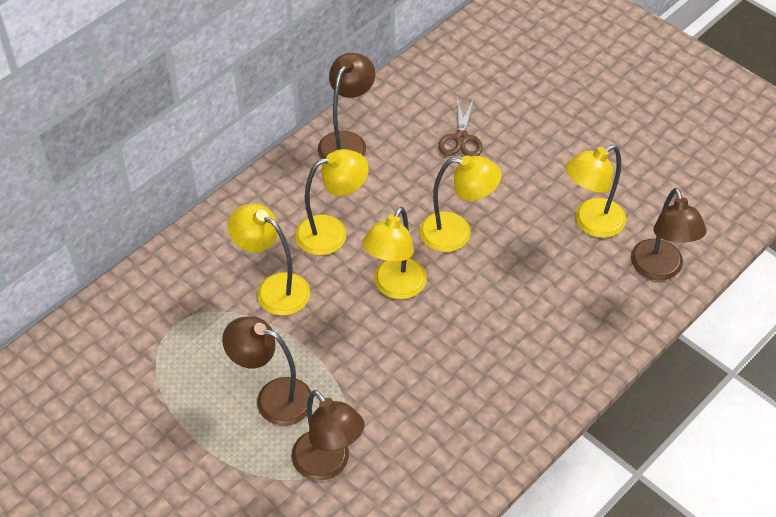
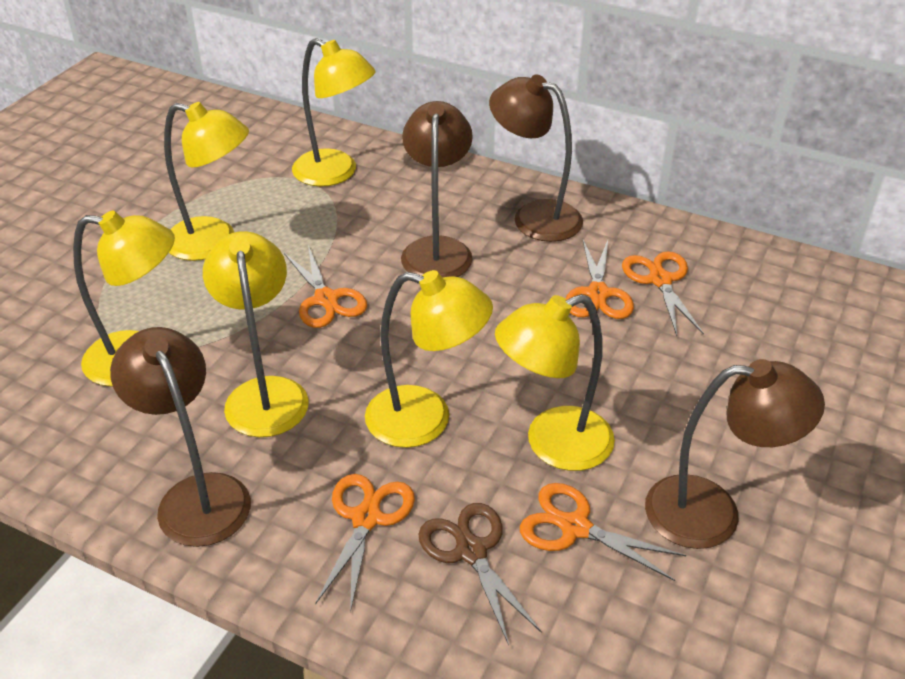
orange scissors: none = 0 -> [284,245,367,328] [315,474,415,613] [520,483,686,581] [566,239,634,319] [622,251,704,336] = 5
yellow lamp: [227,204,310,316] [295,149,369,255] [362,207,427,299] [420,155,502,252] [566,145,626,238] = 5 -> [73,211,175,387] [164,102,249,261] [203,231,308,437] [292,38,376,187] [365,270,493,448] [495,294,615,471] = 6

